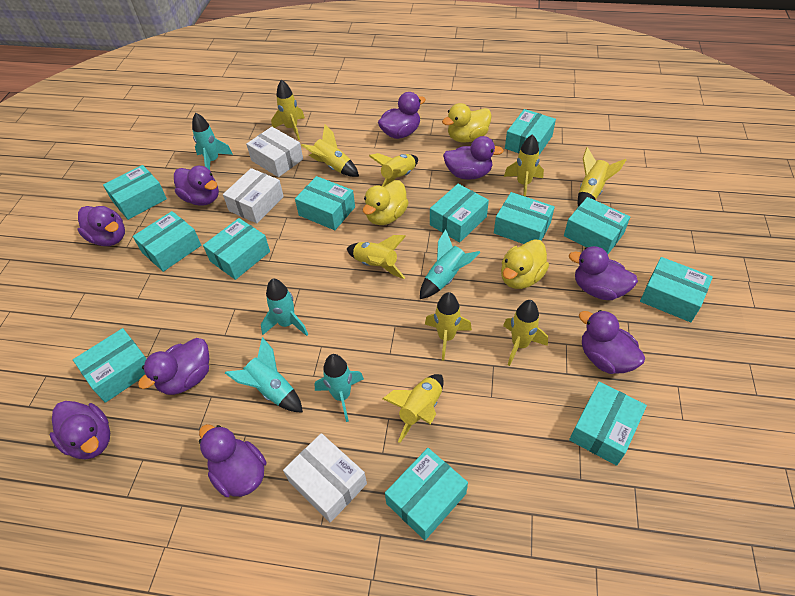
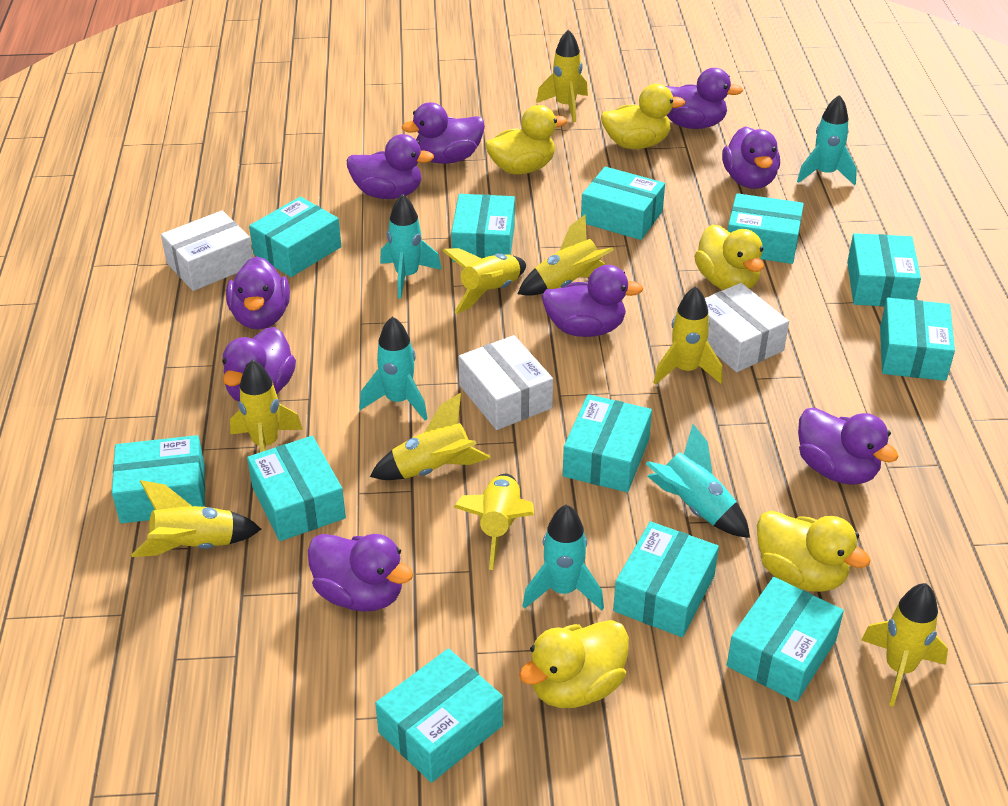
yellow duck: [363,180,409,225] [442,103,492,143] [501,239,549,289] = 3 -> [485,105,567,175] [519,620,629,708] [601,84,685,149] [694,224,764,290] [757,510,870,592] = 5

